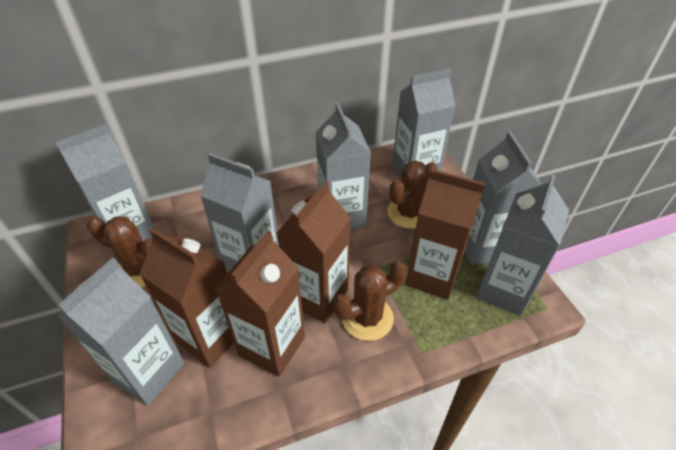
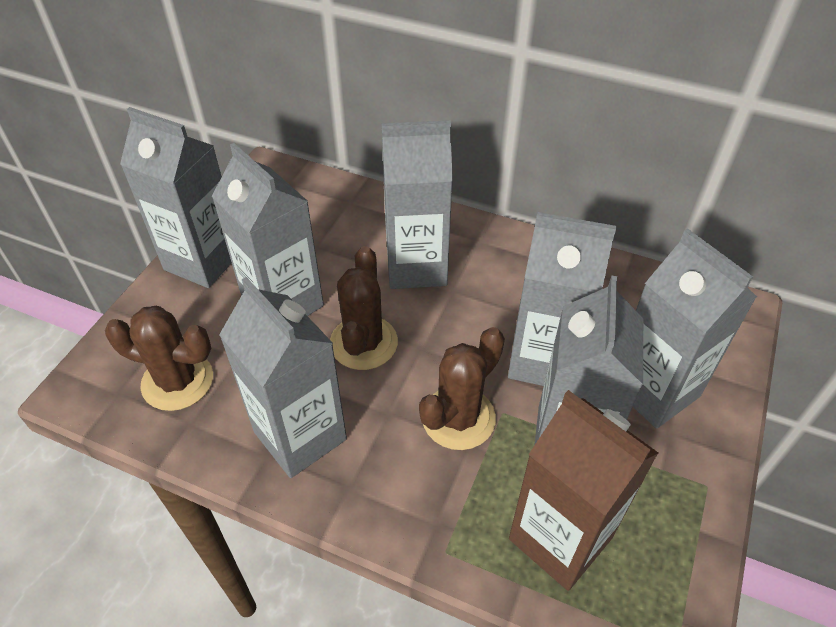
brown carton: [140,228,234,368] [215,231,305,377] [277,181,351,323] [406,169,485,300] = 4 -> [509,390,658,591] = 1

